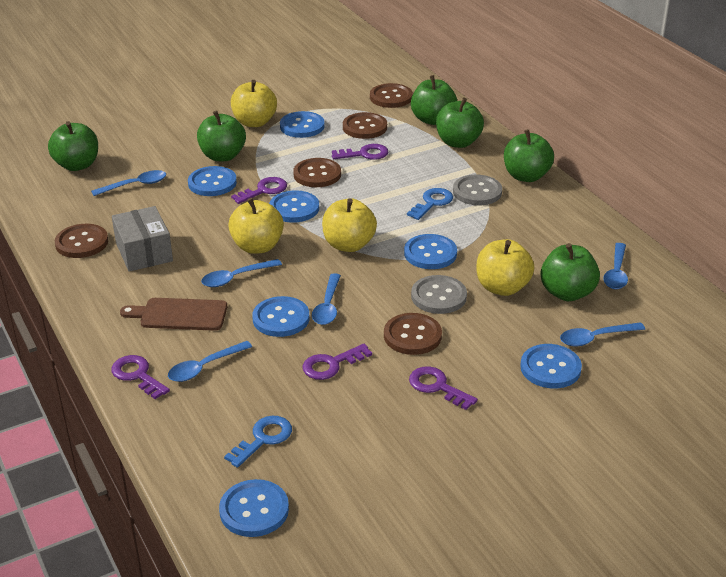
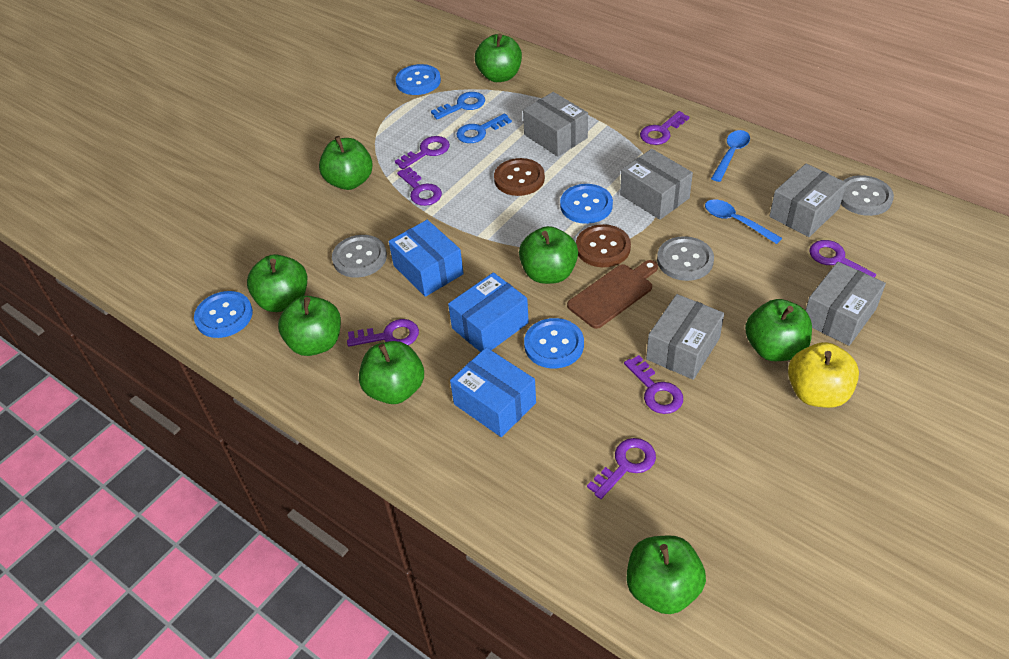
blue box: none = 0 -> [389,220,464,297] [448,272,529,352] [450,347,536,437] = 3
blue button: [188,166,237,196] [219,479,289,537] [252,296,310,337] [269,190,319,223] [280,111,325,138] [404,234,457,269] [520,344,582,388] = 7 -> [194,291,253,338] [395,64,441,95] [524,318,584,368] [560,184,613,224] = 4
blue spoon: [91,170,166,196] [168,341,252,382] [201,259,282,287] [312,273,341,325] [560,322,645,346] [603,243,628,289] = 6 -> [705,199,782,244] [711,130,750,182] = 2
brown button: [54,224,108,258] [293,158,341,187] [343,112,387,139] [370,83,413,108] [384,313,442,355] = 5 -> [494,158,545,196] [576,224,631,267] = 2
green apple: [48,121,98,171] [197,110,246,161] [411,75,457,125] [436,98,484,148] [504,129,554,182] [540,243,600,301] = 6 -> [247,254,307,312] [278,296,341,356] [319,136,373,190] [359,341,424,404] [475,33,522,82] [519,226,578,284] [627,535,706,614] [745,299,812,361] = 8
grey box: [112,206,173,272] = 1 -> [523,92,588,157] [620,149,693,220] [646,294,724,380] [769,163,847,237] [805,262,886,346] = 5
grey button: [411,275,467,314] [453,175,502,205] = 2 -> [332,235,387,278] [657,236,714,281] [841,175,894,216] = 3
purple key: [111,355,170,399] [231,177,287,204] [303,344,372,380] [332,144,388,160] [409,366,478,410] = 5 -> [347,319,419,347] [395,136,450,169] [397,167,442,206] [587,438,656,499] [624,355,683,414] [640,111,689,145] [810,240,876,277] = 7
yellow apple: [228,198,284,254] [231,80,277,127] [322,198,377,252] [477,239,534,296] = 4 -> [788,342,859,408] = 1

